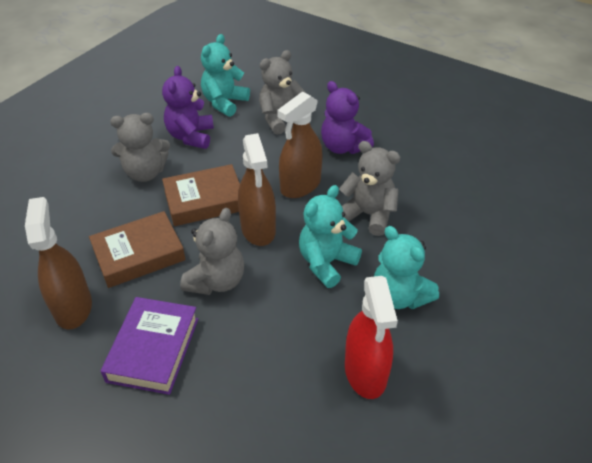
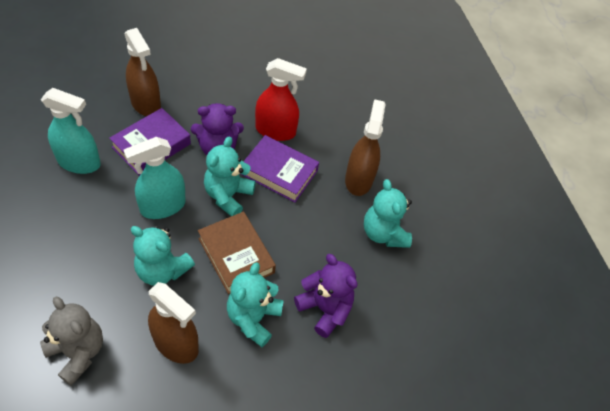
brown book: [89,211,186,288] [162,164,240,226] = 2 -> [198,212,276,294] = 1
grey teddy bear: [110,113,170,182] [180,208,244,295] [259,50,307,135] [339,141,400,236] = 4 -> [40,297,103,386] = 1
purple book: [101,297,198,395] = 1 -> [109,108,191,176] [241,135,319,203] = 2
turquoise spray bottle: none = 0 -> [41,88,101,174] [123,137,186,219] = 2
turquoise teddy bear: [201,34,250,117] [299,185,362,288] [374,226,439,309] = 3 -> [131,226,195,286] [204,136,256,216] [227,262,284,347] [364,179,412,248] = 4

